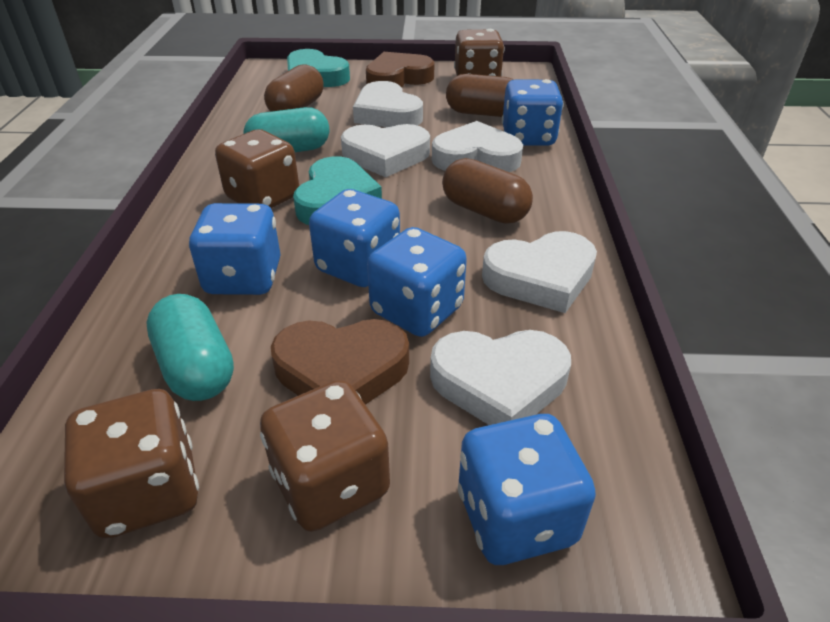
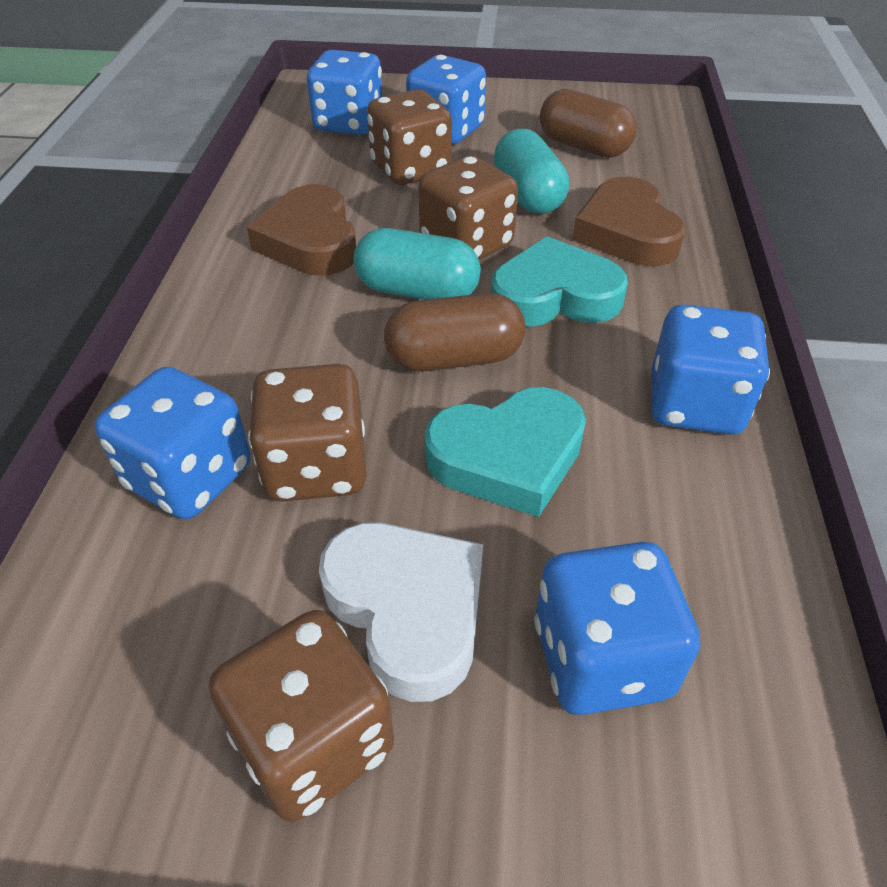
brown capsule: [264,65,324,112] [442,158,533,224] [446,74,514,117] = 3 -> [384,293,526,371] [540,89,636,158] = 2
white heart: [341,124,430,177] [353,81,423,127] [430,330,571,425] [432,121,523,172] [482,231,597,313] = 5 -> [319,523,483,702] = 1

